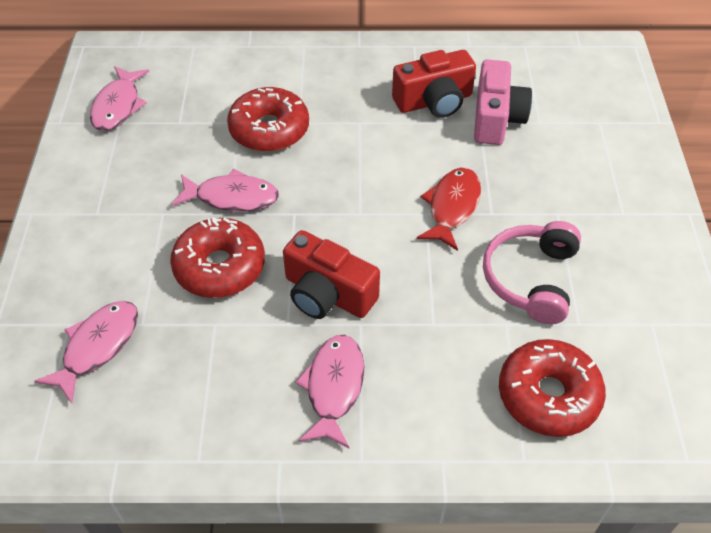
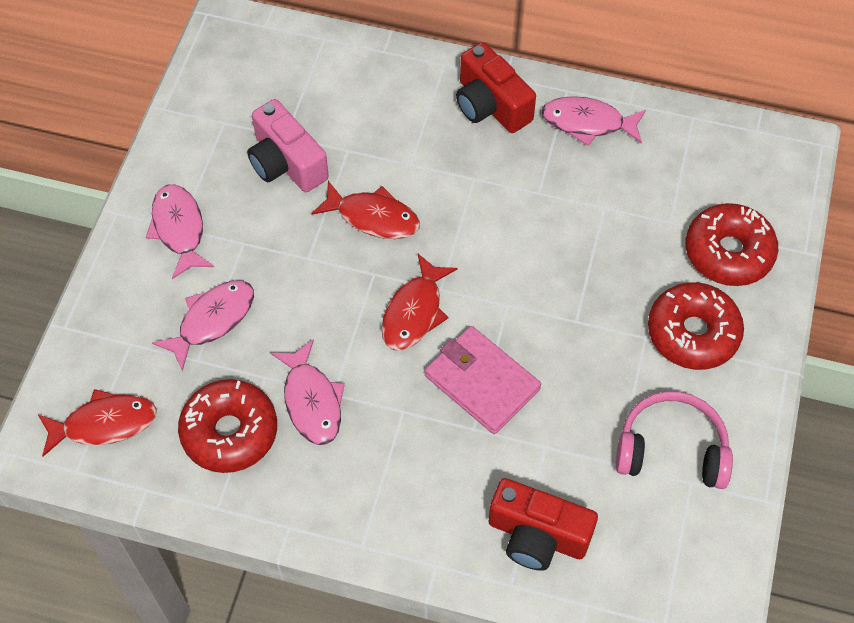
pink wallet: none = 0 -> [425,326,541,434] = 1
red fish: [417,168,481,251] = 1 -> [38,389,157,457] [311,181,420,239] [381,254,457,351] = 3

